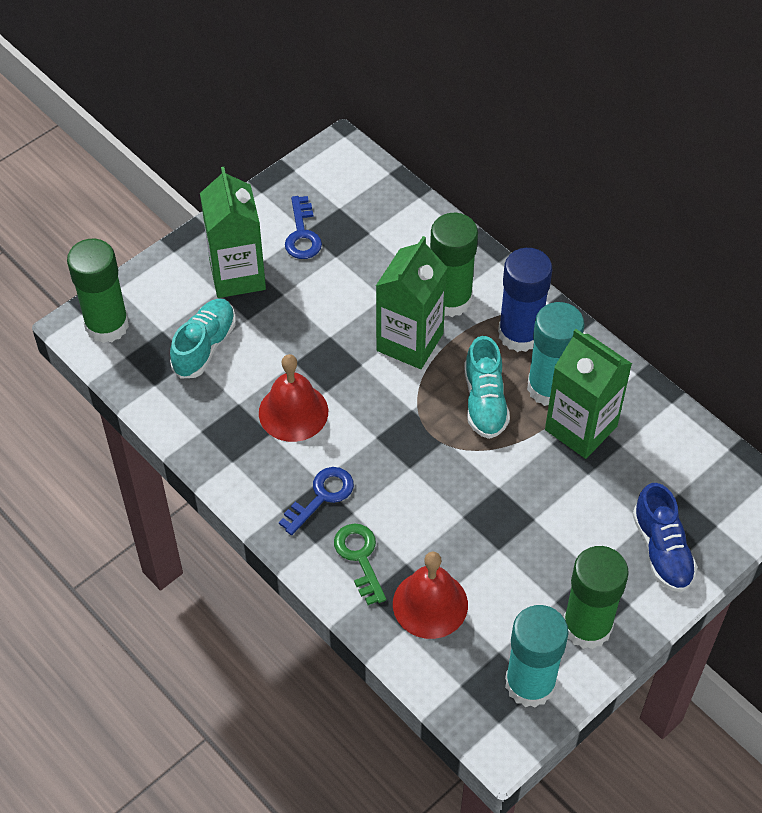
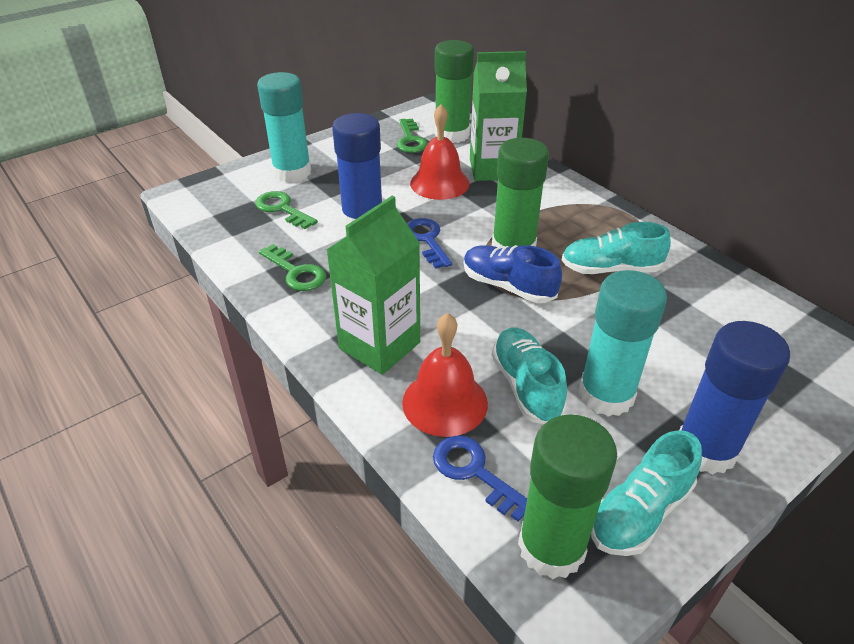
blue glue stick: [498,248,552,352] = 1 -> [332,113,382,227] [679,321,790,474] = 2
green carton: [200,167,266,298] [376,236,447,369] [545,329,632,459] = 3 -> [326,196,420,375] [470,51,527,181] = 2
green key: [334,524,386,605] = 1 -> [255,191,318,229] [259,244,326,291] [397,119,428,153] = 3
turquoise shoe: [170,299,236,379] [464,336,510,439] = 2 -> [492,328,567,424] [562,222,671,274] [591,430,702,556] = 3

